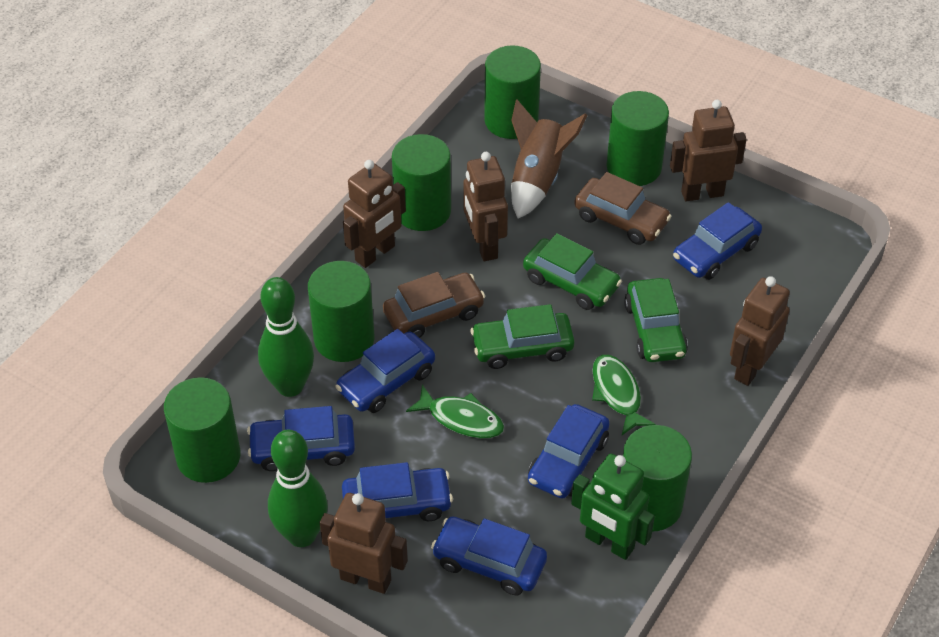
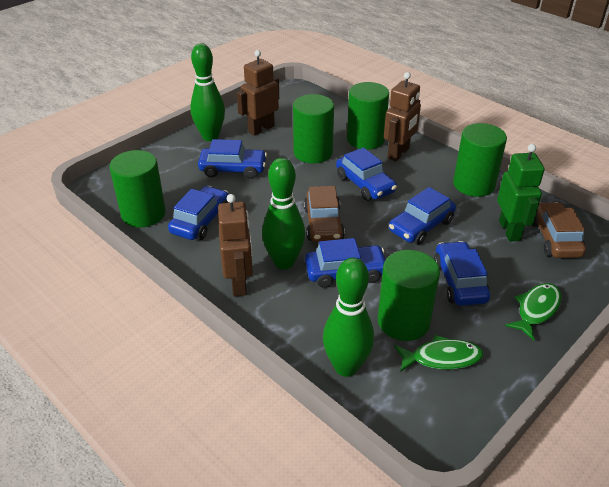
brown robot: [320,493,408,594] [343,160,406,268] [463,152,508,261] [670,100,747,201] [730,276,790,386] = 5 -> [218,194,253,297] [237,50,279,136] [384,72,421,161] = 3
brown rocket: [511,99,587,219] = 1 -> none = 0
green bowling pin: [258,277,314,397] [268,430,328,547] = 2 -> [190,43,225,141] [262,158,305,269] [323,258,374,377] = 3
green car: [470,304,575,369] [523,233,622,310] [624,278,688,362] = 3 -> none = 0
green cylinder: [164,377,240,483] [308,261,374,362] [392,134,451,231] [484,45,541,139] [606,91,669,186] [623,425,692,532] = 6 -> [109,150,166,228] [293,94,334,164] [347,82,389,150] [378,250,440,341] [453,123,507,197] = 5

